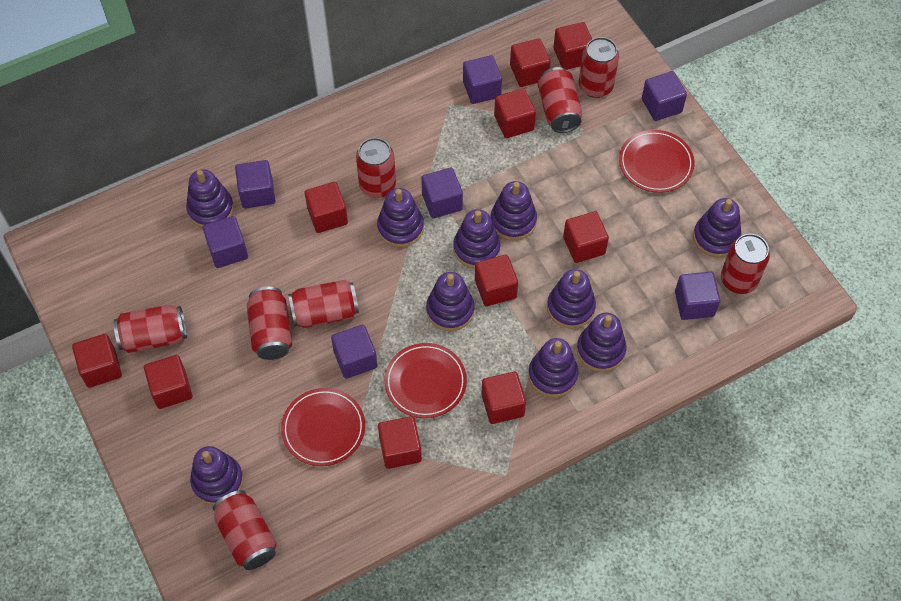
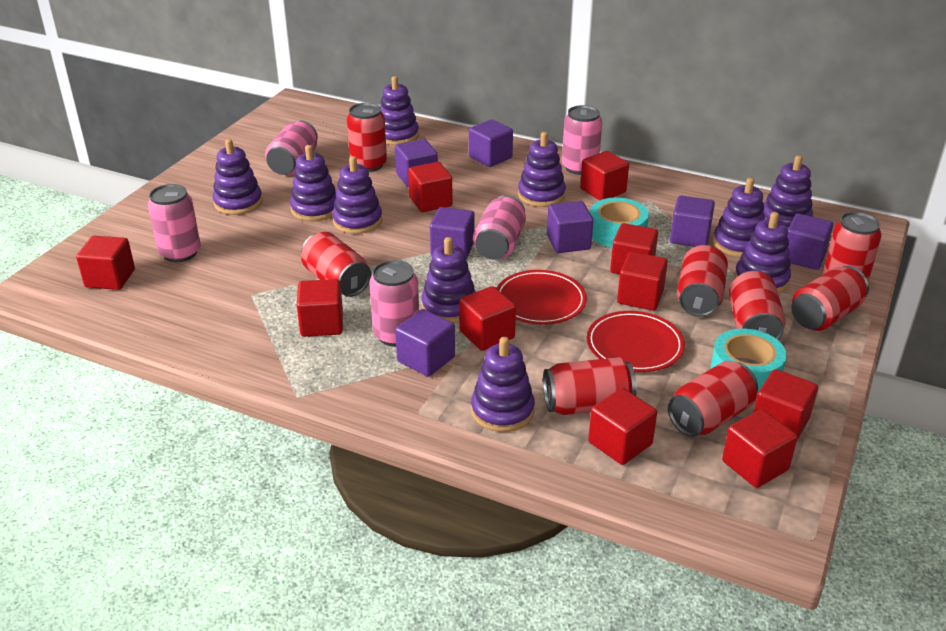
pink can: none = 0 -> [148,184,201,262] [265,120,318,175] [369,260,419,347] [473,195,526,260] [562,105,602,175] = 5
red plate: [281,388,365,466] [384,343,467,418] [619,130,695,193] = 3 -> [496,270,587,325] [587,311,685,372] = 2
turquoise tape: none = 0 -> [590,198,649,247] [711,328,786,394] = 2

